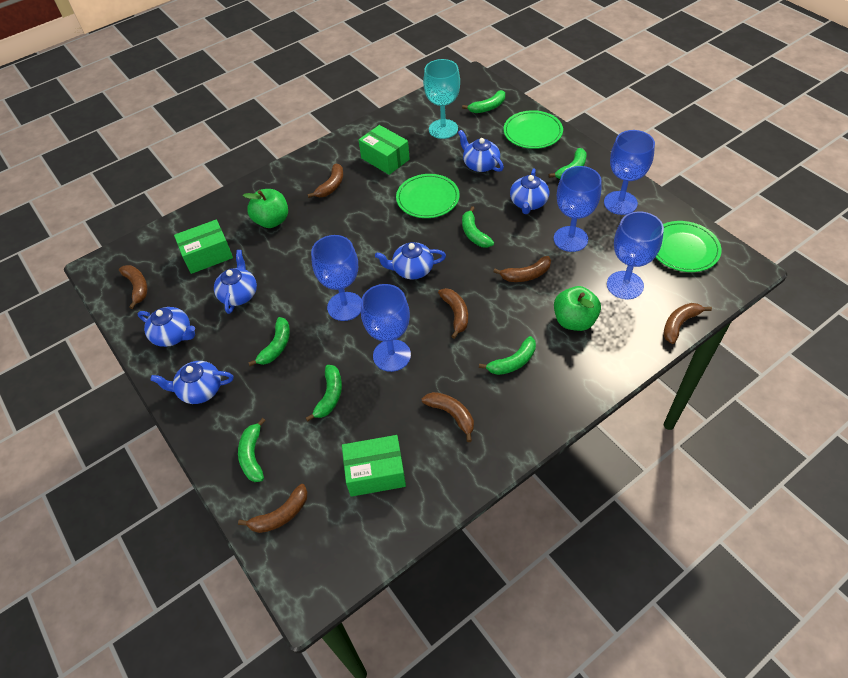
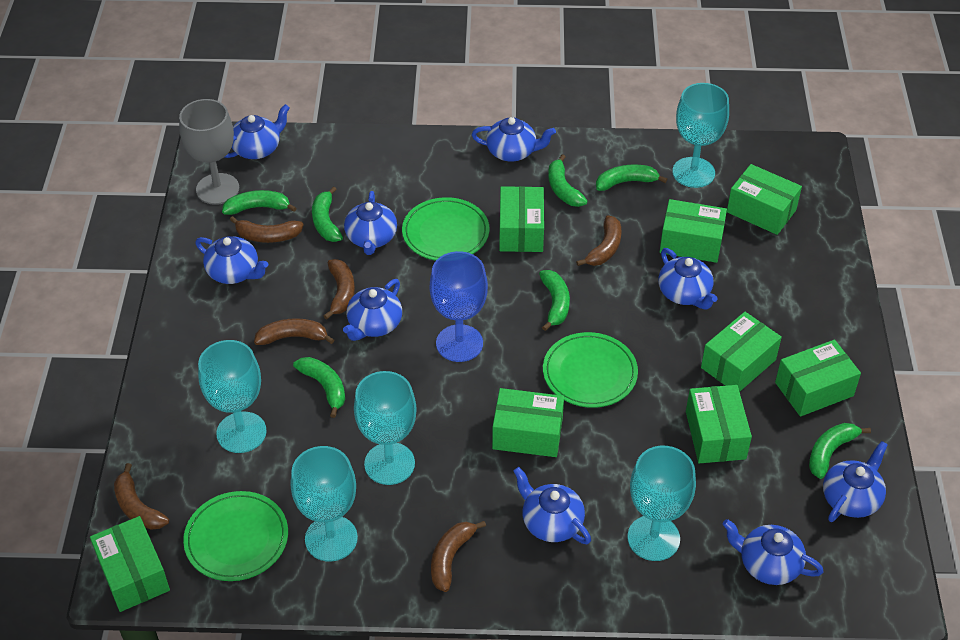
blue goblet: [311,235,362,321] [361,284,411,372] [554,166,601,252] [604,130,655,215] [607,211,664,299] = 5 -> [430,251,488,362] = 1
blue teapot: [138,307,195,347] [150,361,234,404] [214,250,257,314] [375,242,446,279] [458,130,504,172] [510,168,549,214] = 6 -> [195,236,268,284] [225,104,290,159] [343,279,402,341] [344,191,397,255] [472,117,556,162] [513,467,591,544] [658,248,718,310] [723,519,824,585] [823,441,888,522] = 9
brown banana: [119,265,147,309] [238,484,308,533] [307,164,343,198] [422,392,474,442] [438,288,468,339] [493,256,551,282] [663,303,712,344] = 7 -> [114,463,169,530] [230,216,303,243] [254,318,334,345] [324,259,355,320] [431,521,486,592] [576,215,621,266] = 6
green apple: [243,189,288,228] [554,286,601,331] = 2 -> none = 0
green box: [174,219,233,274] [342,435,406,497] [358,125,410,175] = 3 -> [90,516,170,612] [492,388,564,457] [499,186,544,252] [660,199,727,263] [686,385,752,463] [701,312,782,392] [727,164,802,235] [775,340,861,417] = 8
grey goblet: none = 0 -> [179,99,239,205] = 1
turquoise goblet: [423,59,460,139] = 1 -> [198,340,267,453] [290,446,358,562] [354,371,417,485] [627,446,696,561] [672,83,729,188] = 5

